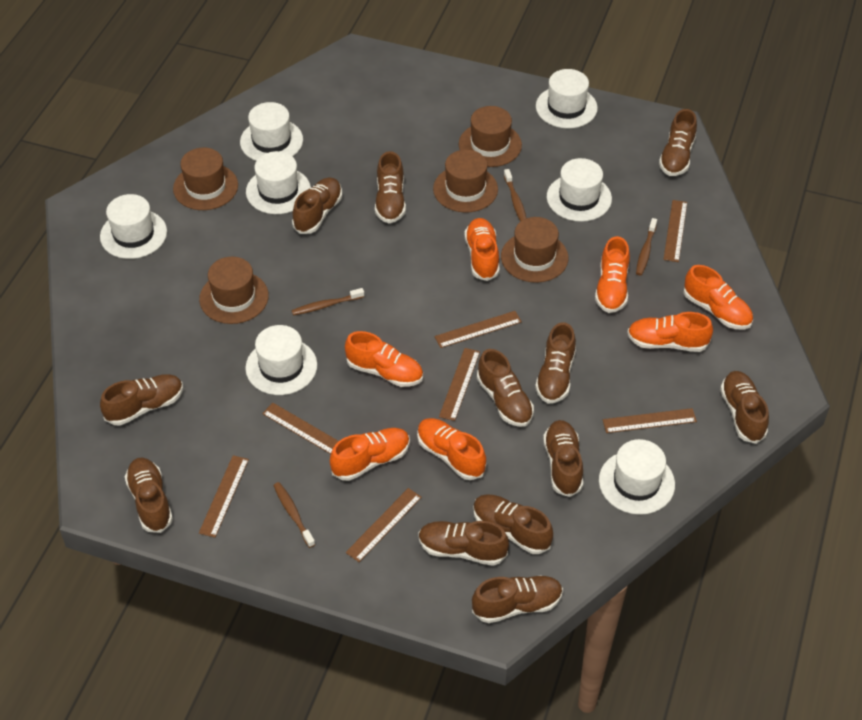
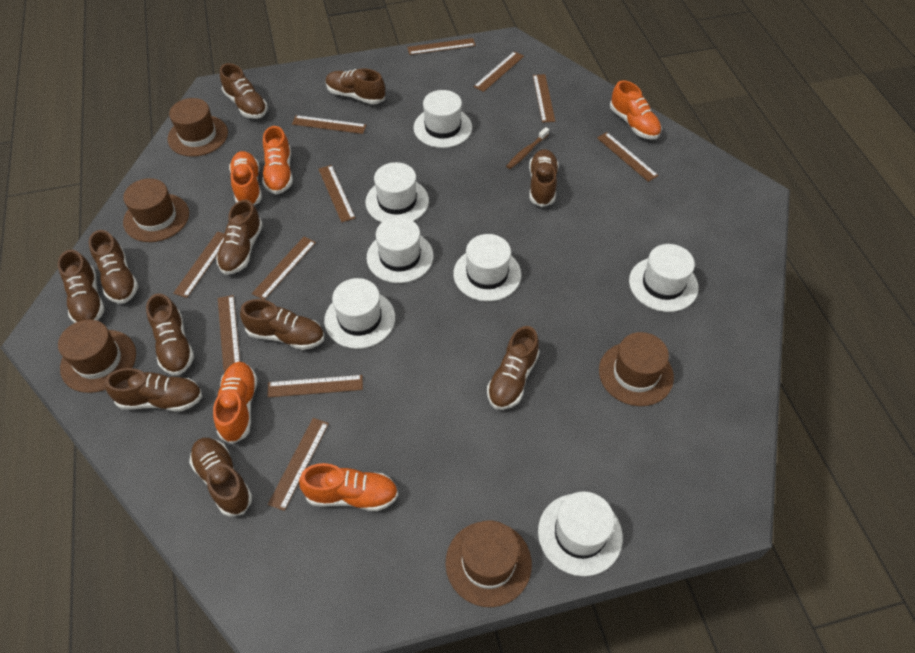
brown ruler: [199,455,249,538] [262,403,339,454] [346,488,422,562] [434,311,522,348] [439,348,480,421] [603,408,697,433] [663,200,687,262] = 7 -> [173,232,224,298] [218,295,240,371] [252,237,316,300] [267,375,363,397] [268,418,329,511] [292,115,366,134] [318,165,355,222] [407,38,476,55] [474,51,524,92] [533,74,555,122] [597,132,659,182] = 11
brown shoe: [100,374,183,425] [125,457,173,533] [292,178,342,234] [375,151,406,223] [418,521,509,566] [472,575,563,623] [473,494,553,554] [477,349,534,427] [535,322,576,403] [543,420,583,497] [659,109,697,176] [720,371,769,444] = 12 -> [58,249,105,323] [88,230,138,304] [105,368,202,411] [146,293,194,375] [189,438,252,517] [216,200,263,275] [220,63,267,119] [240,299,324,350] [326,68,385,105] [487,326,540,410] [529,149,559,207] = 11
brown toothbrush: [273,482,315,548] [291,288,364,315] [504,169,526,222] [636,218,657,275] = 4 -> [506,127,549,169] = 1
orange shoe: [330,428,410,481] [345,331,423,387] [417,418,486,480] [464,218,500,281] [595,236,630,313] [627,312,713,352] [683,265,753,329] = 7 -> [213,362,258,444] [229,151,262,206] [262,126,293,195] [299,463,398,511] [610,80,662,140] = 5

